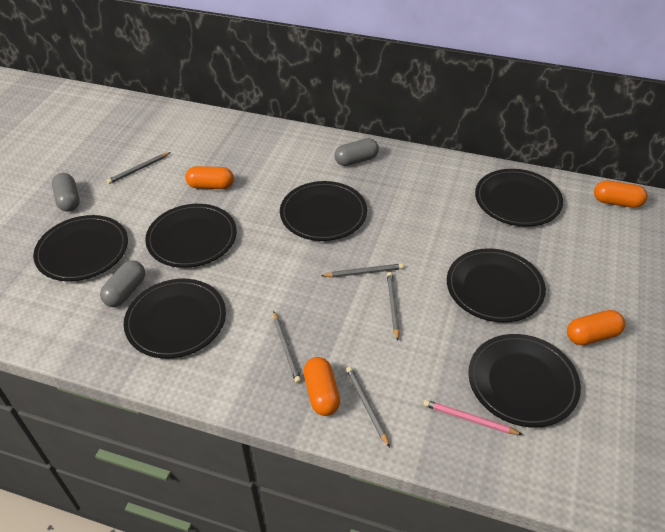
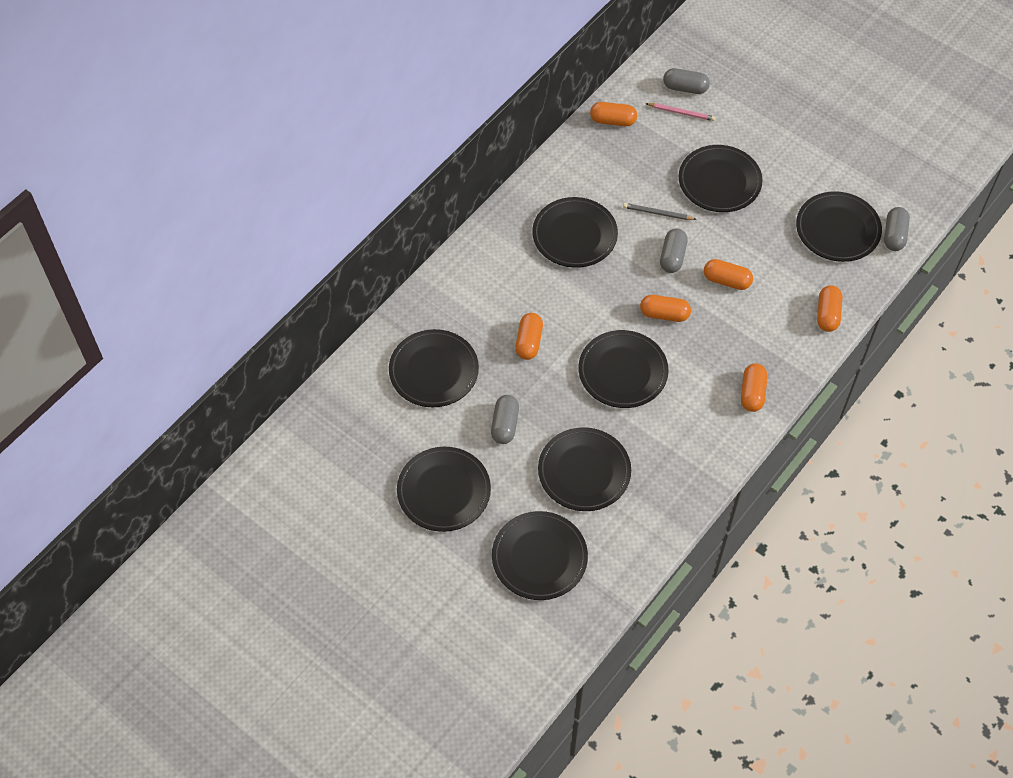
black plate: [33,215,128,281] [124,279,226,359] [145,204,237,268] [280,181,367,241] [447,248,546,322] [468,334,581,427] [475,169,563,227] = 7 -> [389,329,479,407] [397,447,491,532] [492,511,588,600] [532,197,618,268] [538,427,631,511] [578,330,669,408] [679,145,763,212] [796,191,882,262] = 8
grey capsule: [52,173,80,212] [100,260,145,307] [334,138,379,166] = 3 -> [491,395,519,444] [660,228,688,273] [663,68,710,94] [884,207,910,251] = 4
grey pencil: [107,152,171,184] [273,312,301,383] [322,264,404,278] [346,367,390,448] [387,272,400,341] = 5 -> [623,203,697,220] = 1
orange capsule: [185,166,234,189] [303,357,340,416] [567,310,625,346] [594,180,647,208] = 4 -> [515,313,543,360] [590,102,637,126] [640,295,691,322] [704,259,753,290] [741,363,767,412] [817,285,842,332] = 6

